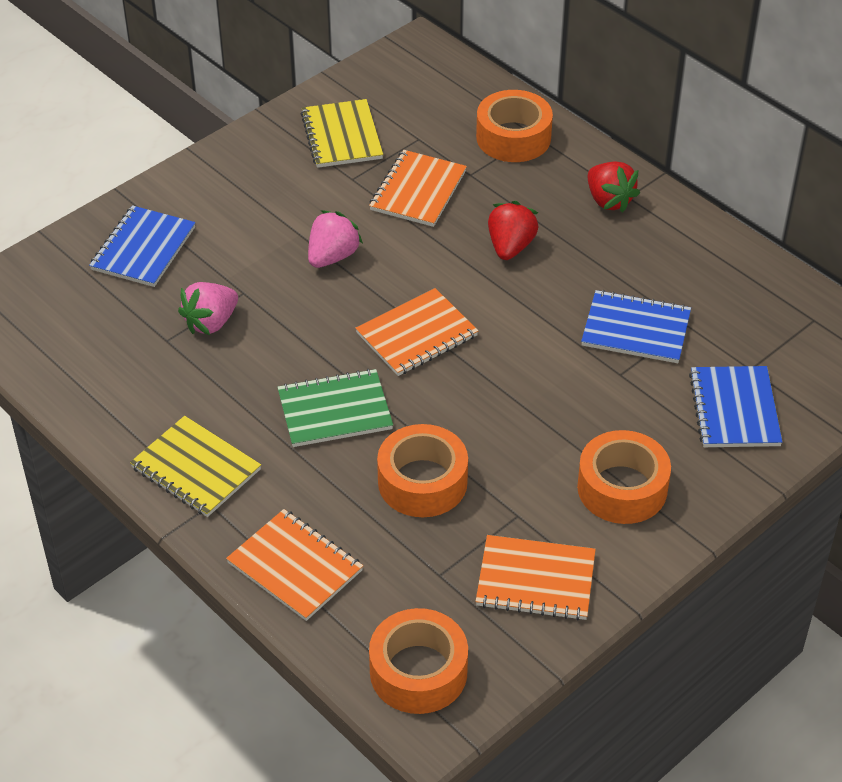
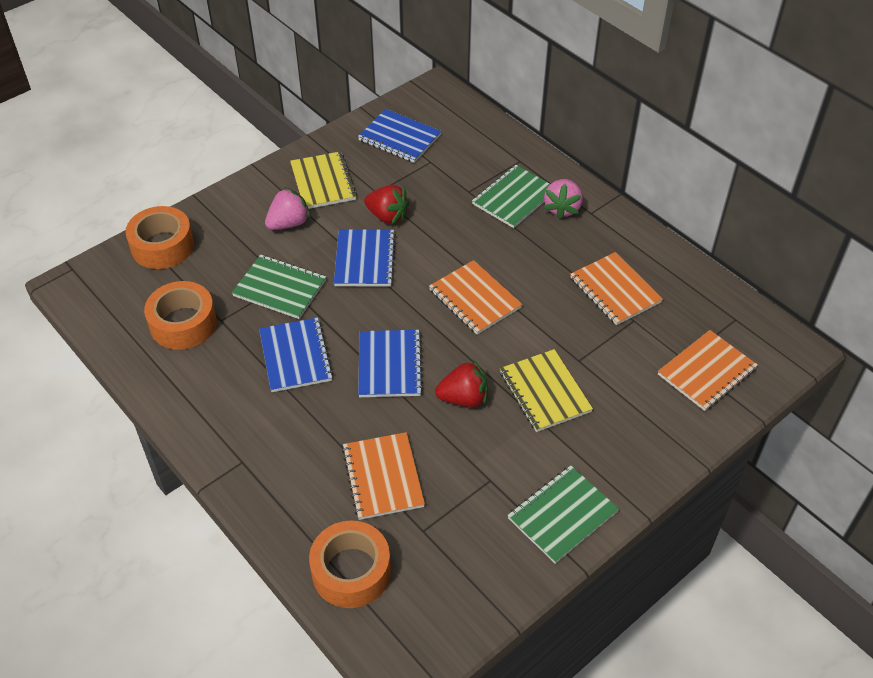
blue notebook: [89,205,196,287] [581,290,691,363] [689,366,782,447] = 3 -> [259,317,333,392] [334,229,396,287] [358,109,441,163] [358,330,423,397] = 4
green notebook: [277,369,393,447] = 1 -> [232,255,326,319] [472,165,550,228] [507,465,619,564] = 3
orange tape: [369,608,468,714] [377,424,468,517] [476,90,553,162] [577,430,671,524] = 4 -> [125,206,194,269] [144,281,217,350] [309,520,391,608] = 3

